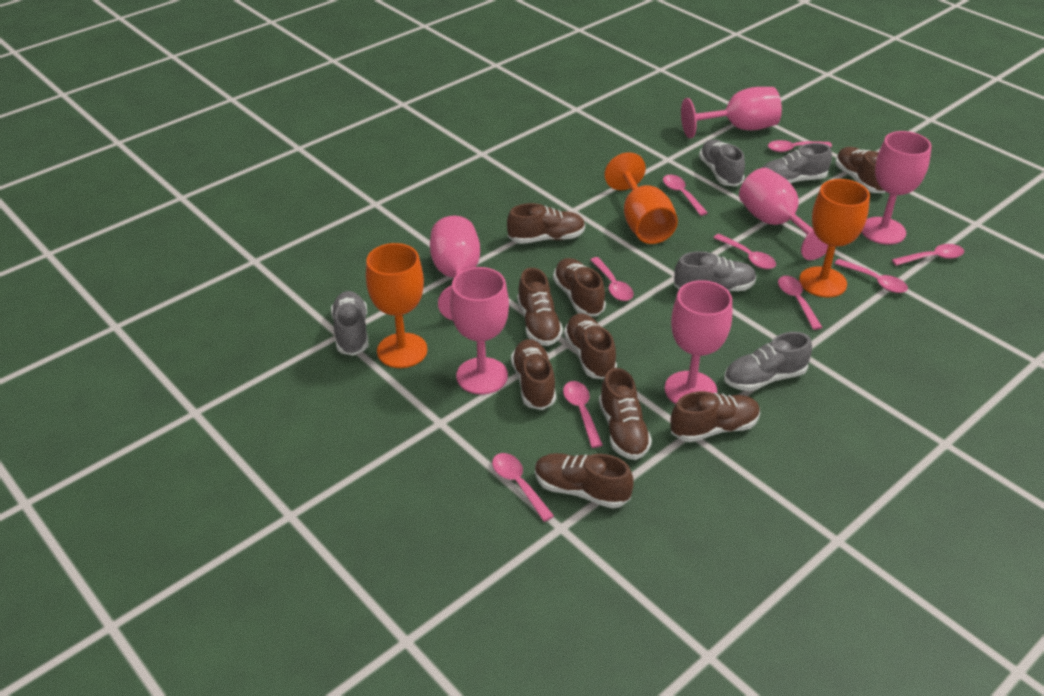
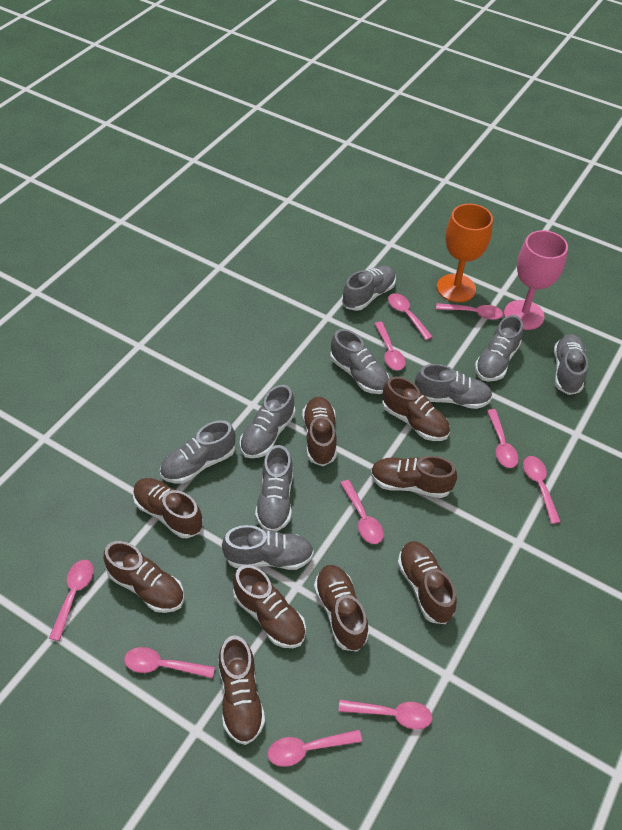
grey shoe: [331,291,368,356] [674,251,757,291] [699,139,745,186] [724,332,812,391] [762,143,832,183] = 5 -> [160,420,235,483] [222,525,314,570] [240,385,295,458] [255,445,293,532] [330,329,389,394] [342,265,396,311] [415,364,493,409] [475,315,523,382] [554,334,588,395] = 9
orange goblet: [366,243,427,368] [604,152,678,244] [799,179,870,298] = 3 -> [437,204,493,302] = 1
pink goblet: [430,216,480,320] [450,267,509,394] [665,280,732,404] [681,87,782,138] [739,168,828,260] [862,131,932,245] = 6 -> [504,230,568,330] = 1
pink spoon: [492,453,554,522] [563,381,602,448] [590,257,634,301] [663,175,708,216] [713,234,776,269] [768,140,832,152] [778,276,822,330] [834,259,908,293] [892,244,964,266] = 9 -> [49,560,94,641] [124,647,215,678] [268,730,362,767] [339,700,432,729] [340,480,384,544] [374,322,406,370] [388,293,433,340] [436,303,503,320] [487,409,519,468] [523,456,561,524] = 10

